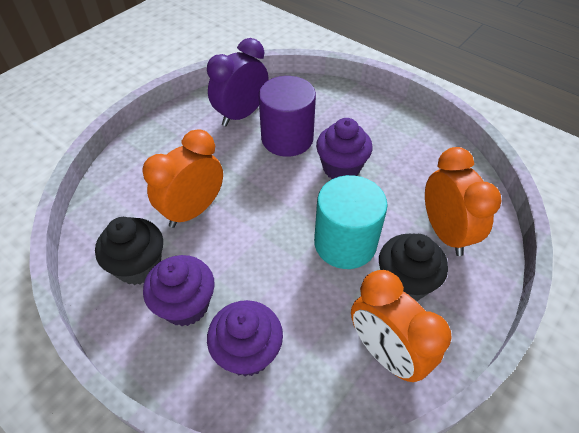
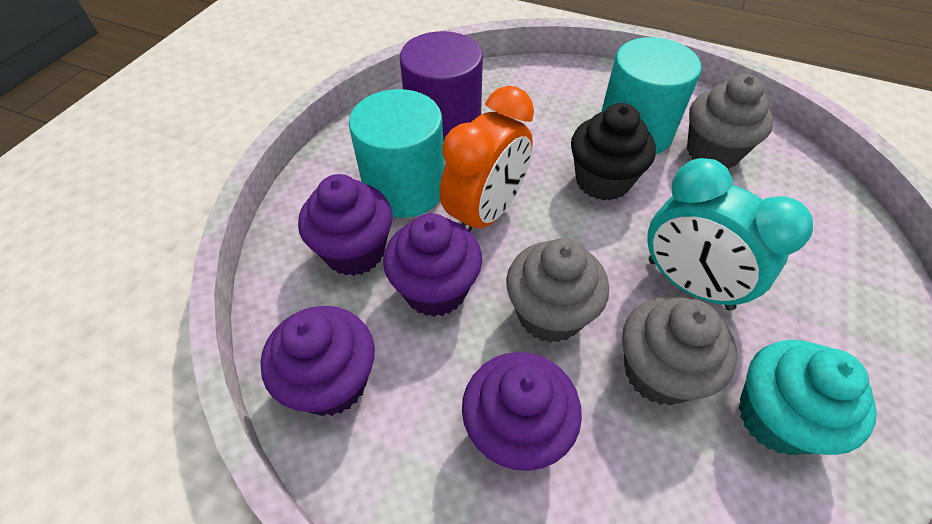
black cupcake: [95,217,163,285] [379,234,448,301] = 2 -> [571,103,656,201] = 1
grey cupcake: none = 0 -> [506,238,609,343] [622,296,738,405] [687,74,774,169] = 3
orange clock: [142,129,223,228] [351,270,451,382] [425,147,501,256] = 3 -> [440,86,534,231] = 1
purple clock: [207,38,268,126] = 1 -> none = 0
purple cupcake: [143,255,215,326] [207,300,283,376] [316,118,373,179] = 3 -> [260,306,375,416] [298,174,393,276] [383,213,482,317] [462,352,582,471] = 4
turquoise clock: none = 0 -> [647,158,813,311] = 1
turquoise cupcake: none = 0 -> [738,340,877,455] = 1
turquoise cylinder: [314,175,388,269] = 1 -> [349,89,445,218] [601,37,701,154] = 2

